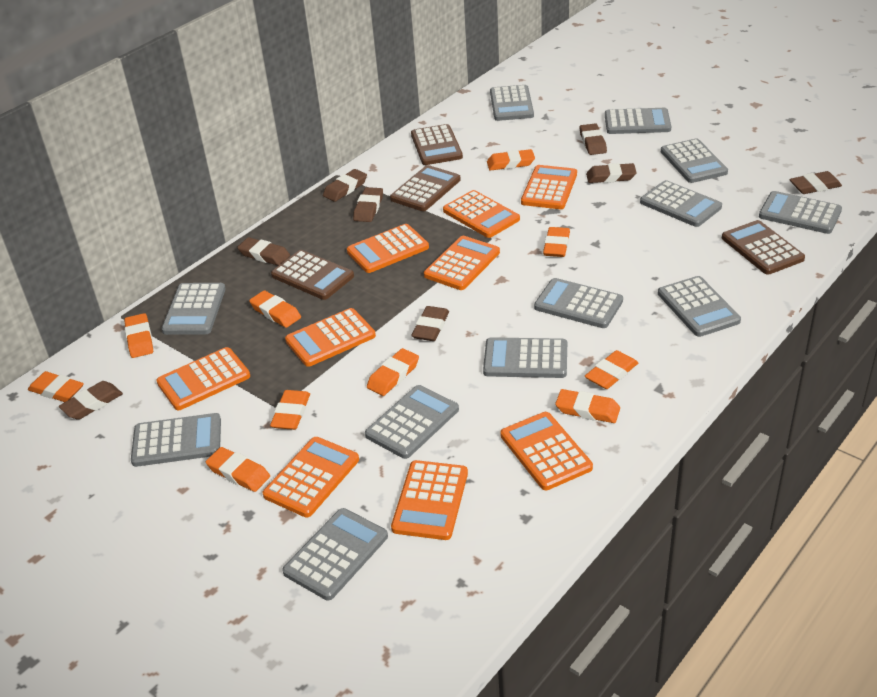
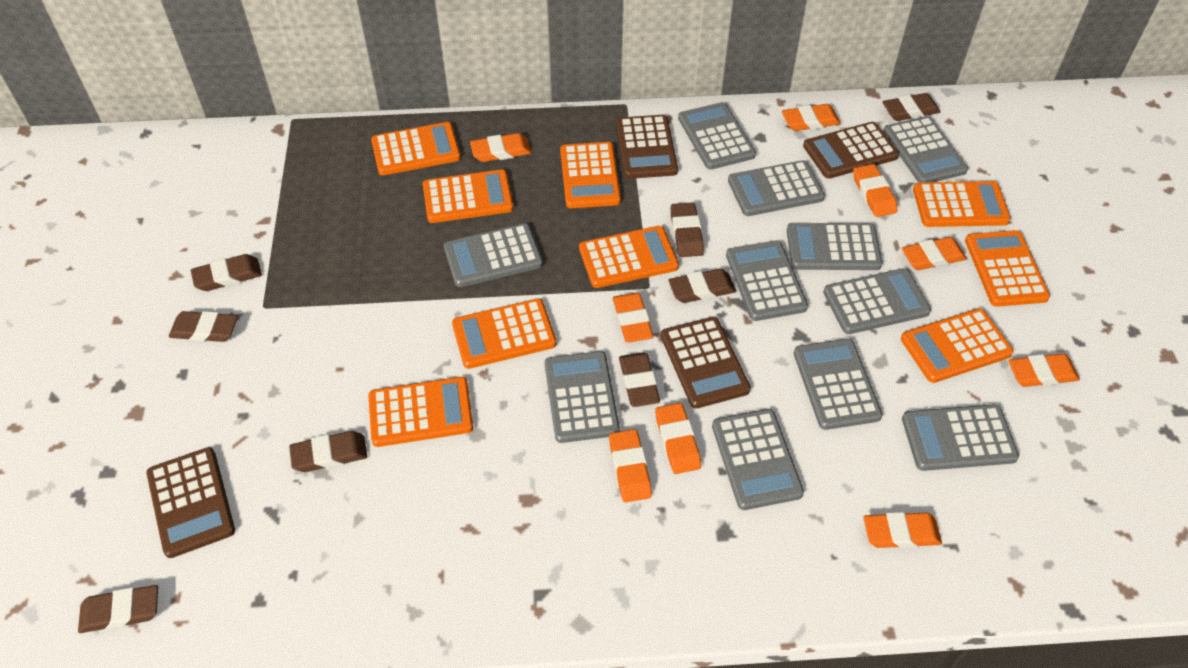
grey calculator: [131,413,221,467] [161,283,226,335] [282,508,388,600] [365,385,459,459] [483,337,567,378] [490,85,534,121] [534,278,623,328] [605,108,671,134] [640,180,722,227] [658,276,741,337] [661,139,728,183] [759,191,842,234] = 12 -> [444,223,543,287] [545,351,620,443] [678,102,756,170] [712,409,804,510] [726,240,808,321] [728,160,825,216] [787,223,882,270] [794,339,883,430] [823,268,931,334] [883,116,968,183] [902,404,1019,471] = 11
orange eraser: [28,371,84,402] [124,313,153,358] [206,447,270,492] [249,290,301,328] [270,390,310,430] [367,348,419,396] [487,149,535,171] [543,227,570,257] [555,389,620,423] [585,350,638,389] = 10 -> [470,133,532,162] [609,429,652,502] [613,293,653,342] [655,403,701,474] [782,104,841,131] [853,164,897,217] [864,512,942,548] [902,237,967,270] [1008,354,1080,387] = 9

